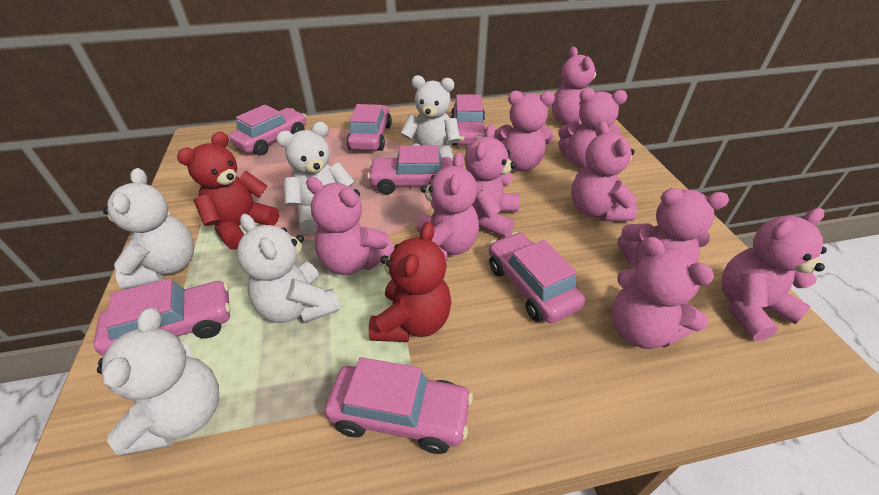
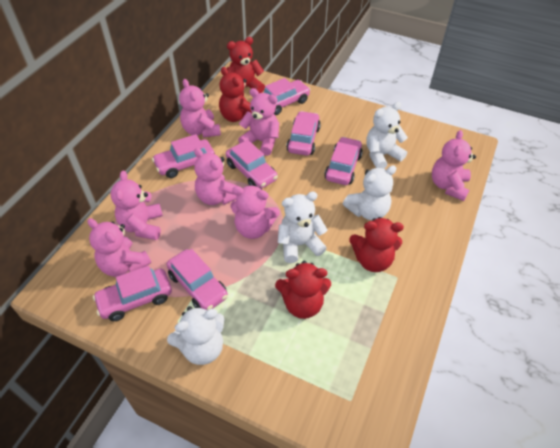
pink teddy bear: [306,177,394,275] [417,152,479,261] [464,124,520,237] [494,91,555,171] [552,47,598,125] [558,88,628,168] [571,121,637,221] [611,237,714,349] [617,188,729,268] [722,208,827,341] = 10 -> [88,218,151,277] [111,170,163,240] [179,79,221,138] [194,148,238,205] [230,185,280,239] [238,88,279,156] [432,130,476,201] = 7
red teddy bear: [177,132,279,250] [369,222,451,342] = 2 -> [219,67,252,122] [227,37,265,97] [275,261,331,319] [349,217,404,272] = 4
white teddy bear: [97,308,219,455] [103,168,194,290] [237,214,340,323] [276,122,355,234] [400,75,460,160] = 5 -> [167,306,224,365] [278,192,327,263] [343,165,397,220] [366,102,408,169] = 4

